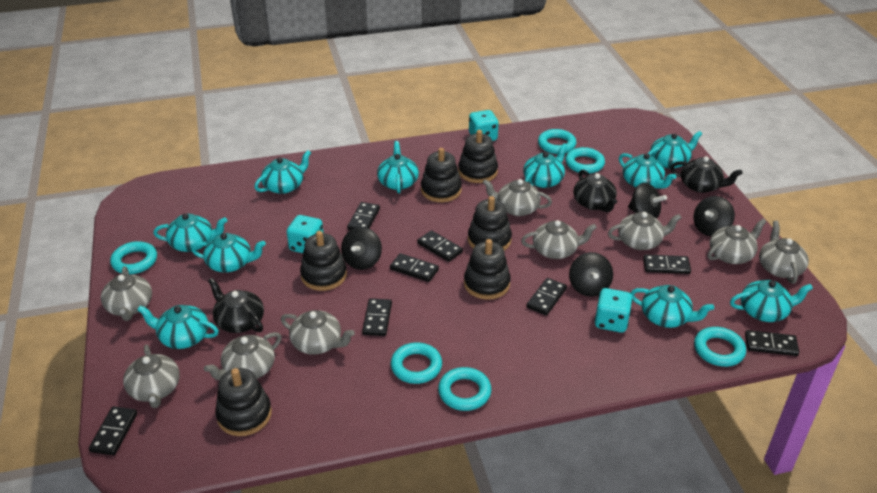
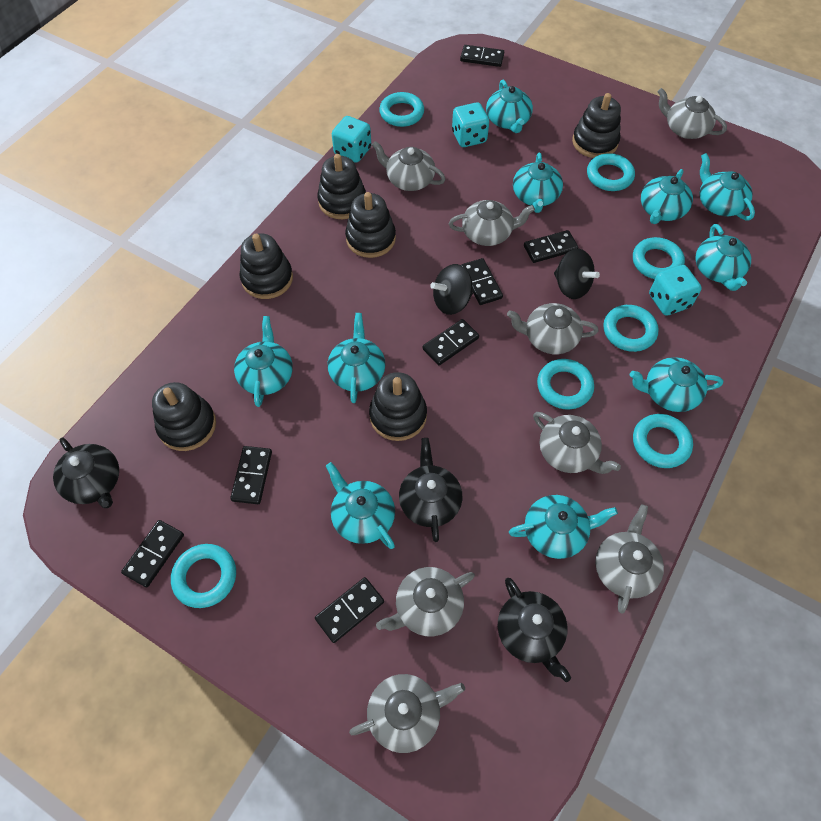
black domino: [89,406,137,455] [347,202,380,230] [362,298,392,336] [390,253,439,282] [417,230,463,262] [526,278,567,316] [643,254,691,274] [745,330,799,356] = 8 -> [121,520,184,587] [230,446,272,504] [315,577,384,643] [423,319,479,365] [460,45,504,67] [461,258,503,305] [524,230,579,263] = 7
black spinning top: [341,227,382,270] [569,252,613,297] [628,183,667,219] [693,196,735,236] = 4 -> [431,264,473,315] [554,249,600,299] = 2
grey teapot: [101,266,152,321] [123,345,180,408] [204,332,282,380] [281,310,355,355] [482,179,552,216] [521,220,597,259] [608,212,682,250] [708,219,767,264] [759,221,809,284] = 9 -> [349,674,465,753] [372,141,445,191] [376,567,475,637] [449,200,535,246] [507,303,599,354] [533,412,621,474] [595,504,664,614] [657,88,727,139] = 8
turquoise ring: [110,241,157,274] [391,343,442,384] [438,367,491,411] [538,129,576,154] [565,147,605,174] [694,327,746,367] = 6 -> [171,544,236,608] [379,92,424,127] [537,359,594,409] [587,153,635,191] [603,305,659,352] [633,237,685,279] [633,414,693,468] = 7

